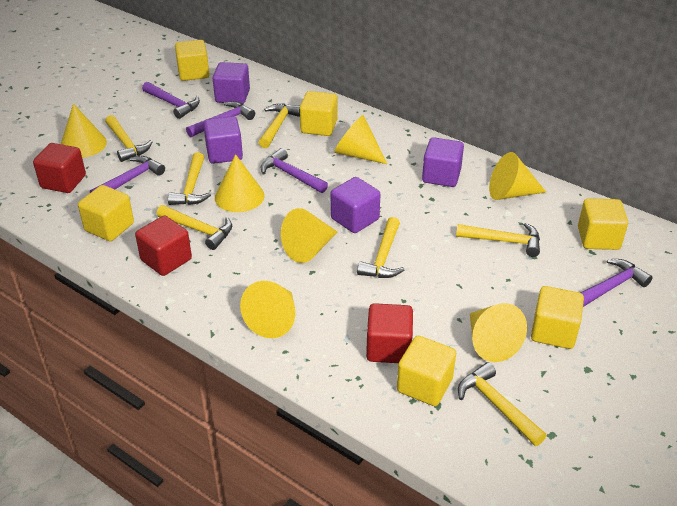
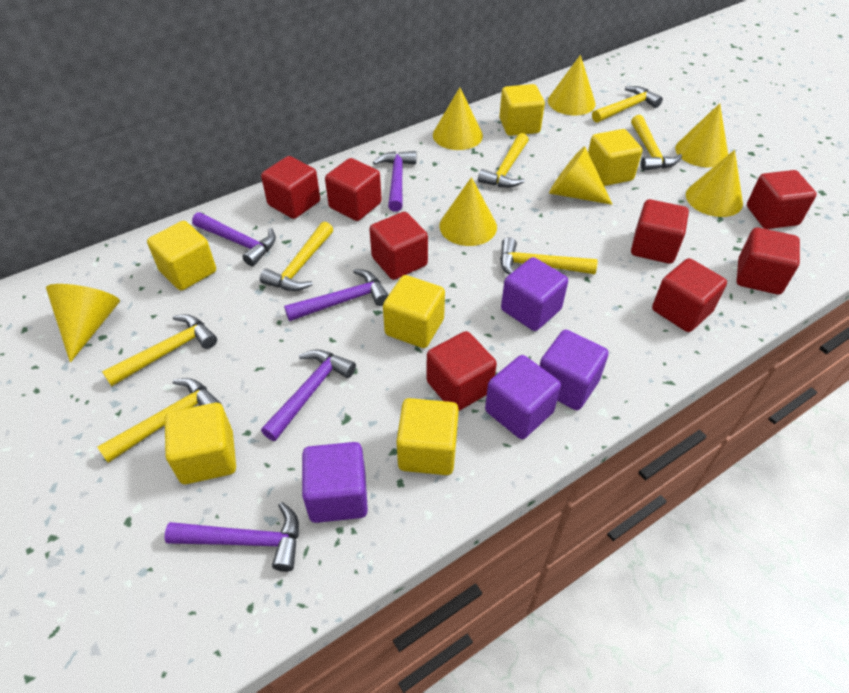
red cube: [33,143,86,193] [135,216,192,276] [366,303,413,363] = 3 -> [261,156,320,219] [325,158,382,221] [369,212,428,280] [427,331,497,411] [631,199,689,264] [652,258,727,332] [737,228,800,294] [747,170,817,229] = 8

